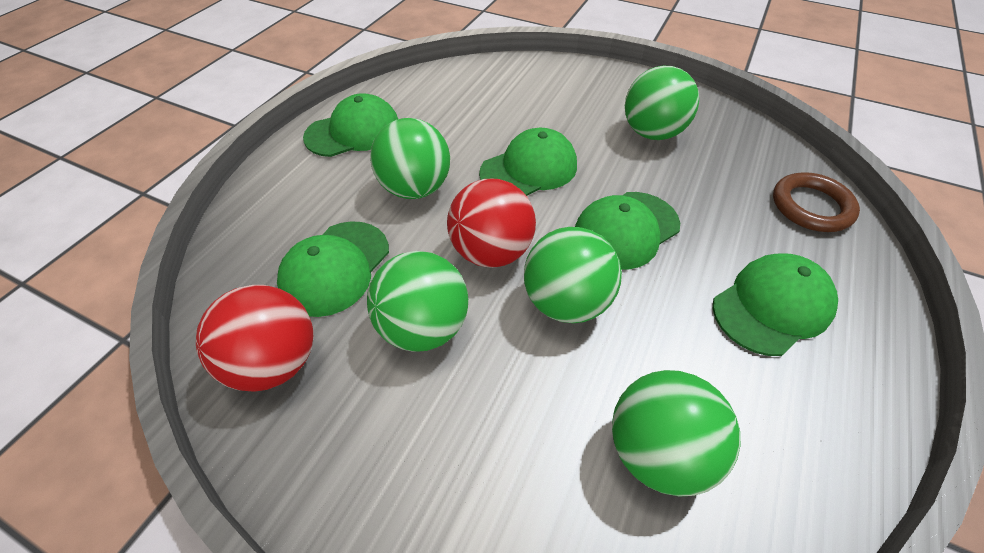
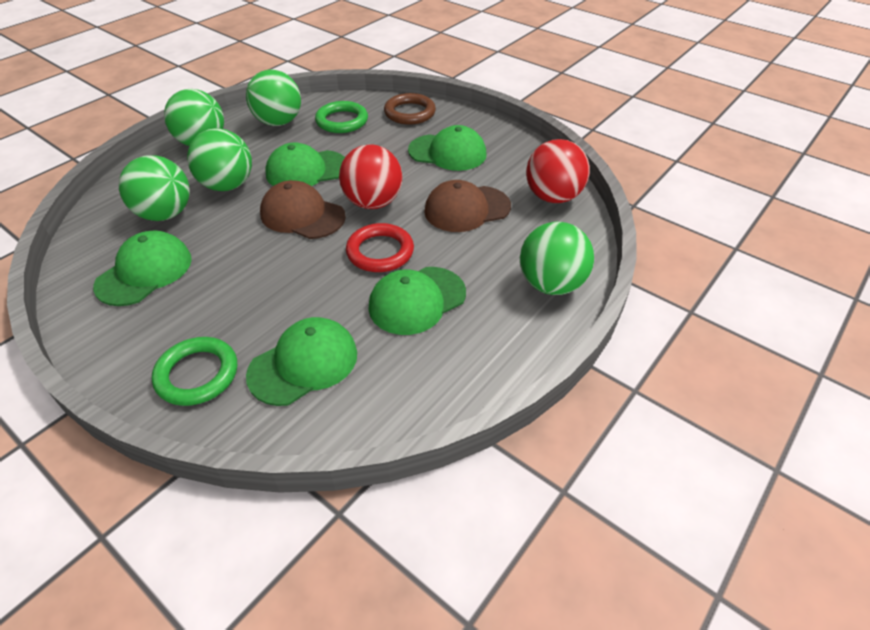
brown cap: none = 0 -> [260,180,346,239] [424,180,511,232] = 2
green ring: none = 0 -> [152,337,237,406] [315,101,368,133] = 2
red ring: none = 0 -> [346,223,414,272] = 1

